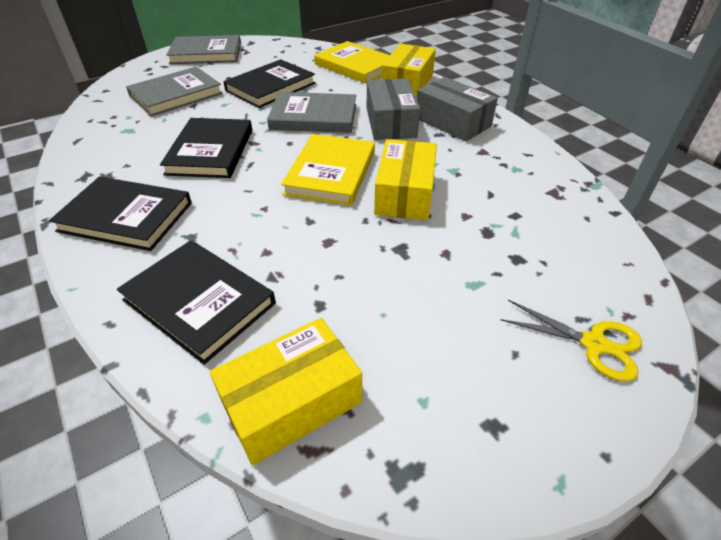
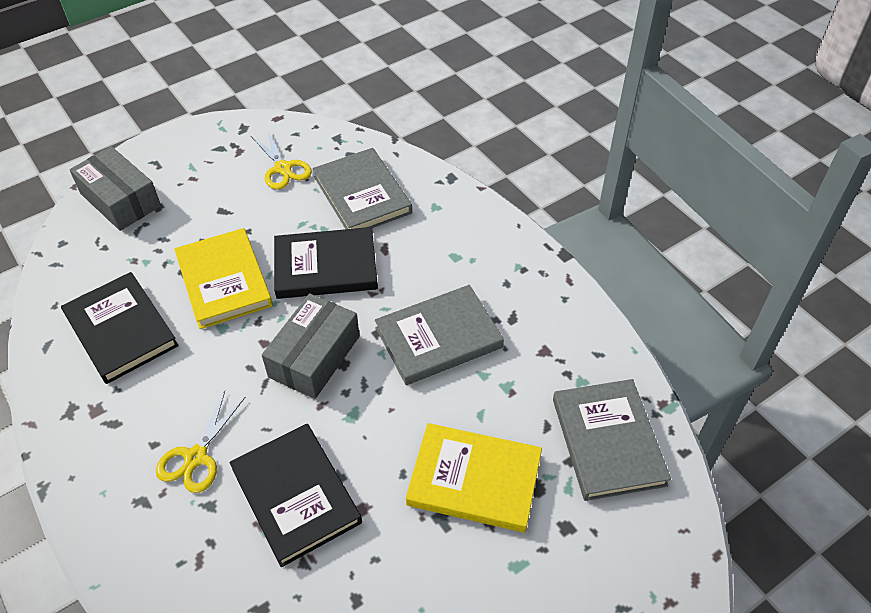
black book: [49,176,192,251] [117,240,276,365] [160,118,252,178] [223,59,315,108] = 4 -> [61,272,179,384] [229,424,362,567] [274,227,378,299] = 3
yellow box: [210,318,362,465] [374,139,437,220] [381,44,436,98] = 3 -> none = 0
yellow scissors: [500,300,642,382] = 1 -> [156,391,245,493] [251,131,312,190] = 2

